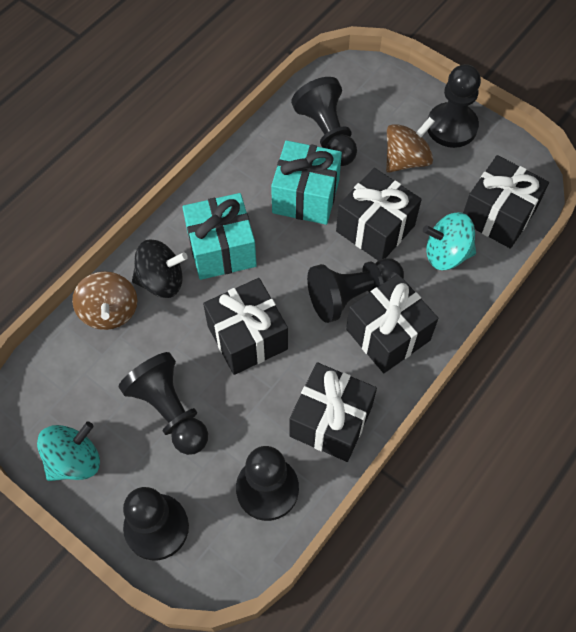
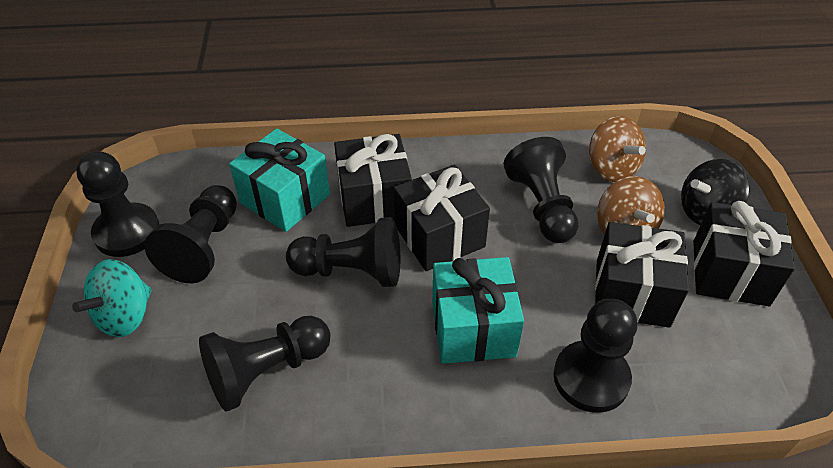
black gift: [203,278,288,375] [289,362,377,462] [336,168,422,261] [346,274,438,373] [463,155,549,249] = 5 -> [334,134,412,227] [394,165,490,271] [595,222,689,328] [693,201,795,306] = 4
turquoise spinning top: [37,421,100,481] [423,212,476,270] = 2 -> [72,259,152,337] = 1

